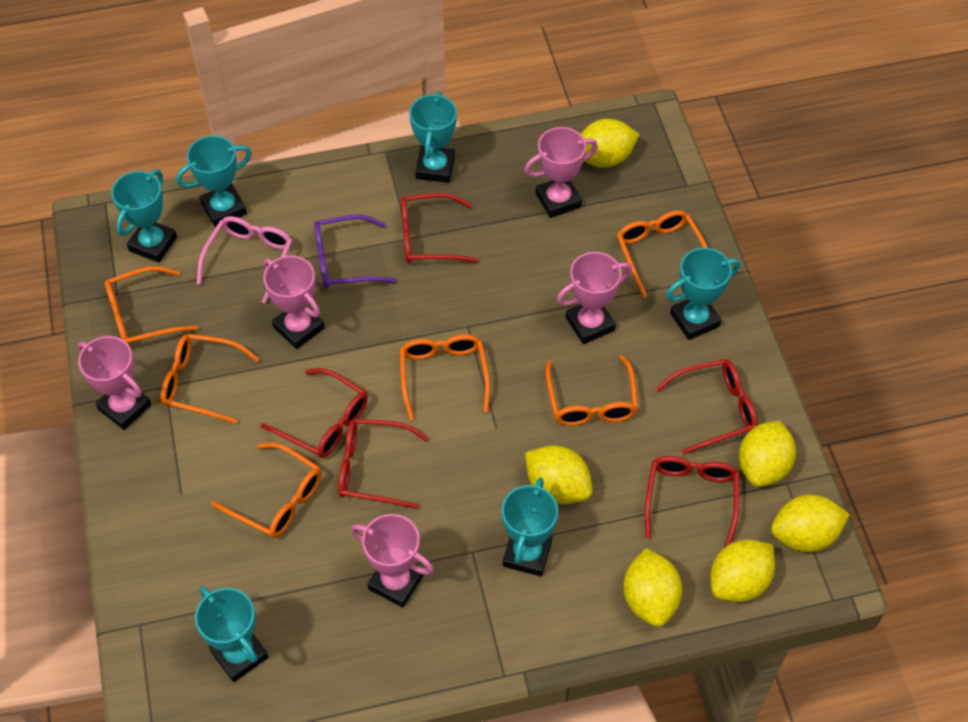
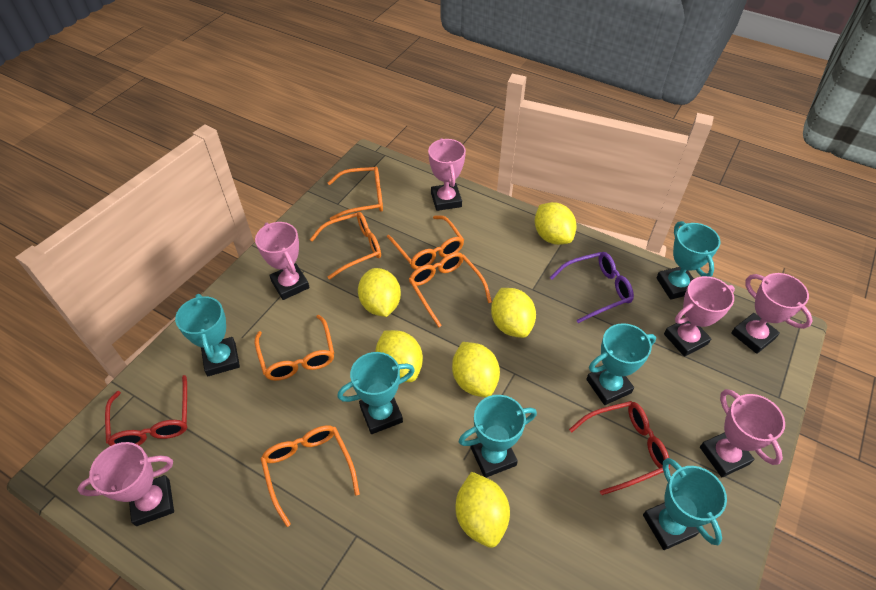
pink glasses: [197,216,293,304] = 1 -> none = 0
pink trophy: [78,336,152,430] [263,256,325,349] [351,514,434,608] [524,127,598,218] [557,252,632,344] = 5 -> [77,442,174,526] [255,222,310,300] [428,138,466,211] [664,276,735,357] [700,389,785,477] [731,273,813,354] = 6
red glasses: [261,368,368,458] [338,419,429,509] [401,193,478,264] [645,456,739,548] [655,359,758,454] = 5 -> [105,375,187,446] [569,401,670,495] = 2

